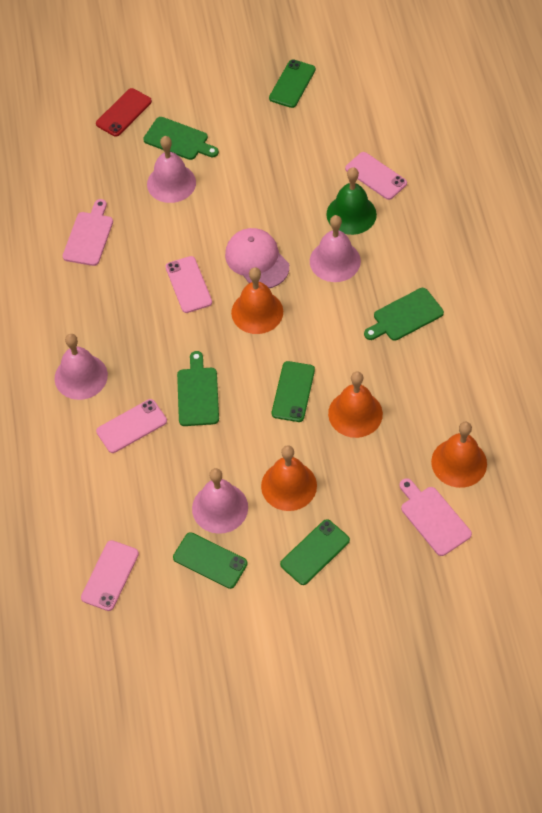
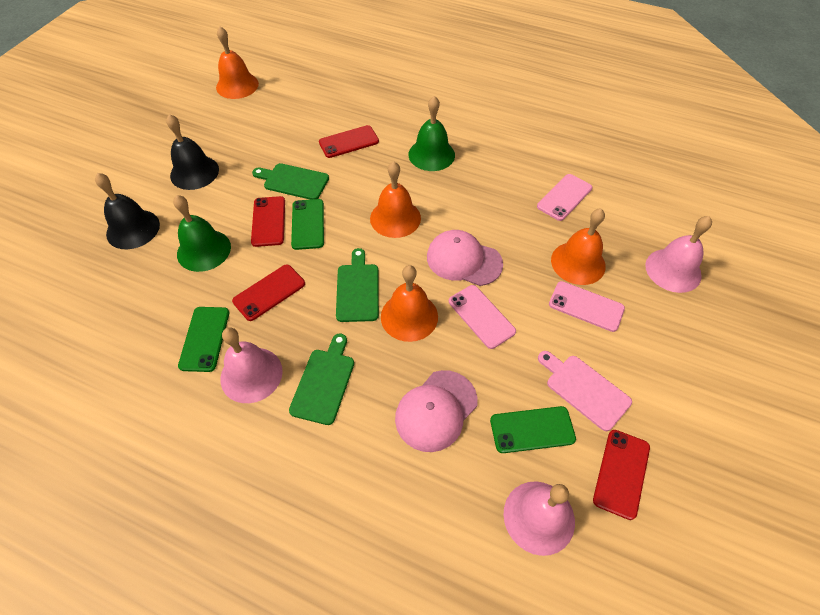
black bell: none = 0 -> [95,173,160,249] [166,114,219,190] = 2
green bell: [326,167,377,235] = 1 -> [173,195,231,272] [409,96,455,171] = 2
green phone: [173,532,248,589] [269,59,316,108] [272,361,315,422] [280,519,350,585] = 4 -> [178,307,229,372] [291,199,324,250] [490,406,576,453] = 3
pink bell: [55,334,108,400] [147,136,196,203] [192,468,248,534] [310,215,361,282] = 4 -> [220,327,283,403] [503,482,575,556] [645,216,712,293] = 3
pink cap: [225,228,289,288] = 1 -> [395,370,478,452] [427,230,503,286] = 2
pink cutting board: [63,199,113,266] [400,478,472,556] = 2 -> [538,351,632,431] = 1
pink phone: [81,540,139,611] [96,399,167,453] [165,256,212,313] [345,152,407,200] = 4 -> [449,285,516,349] [537,174,592,221] [549,281,625,332] = 3
red phone: [96,88,152,137] = 1 -> [232,264,305,321] [251,196,285,247] [319,125,379,158] [593,430,650,520] = 4

